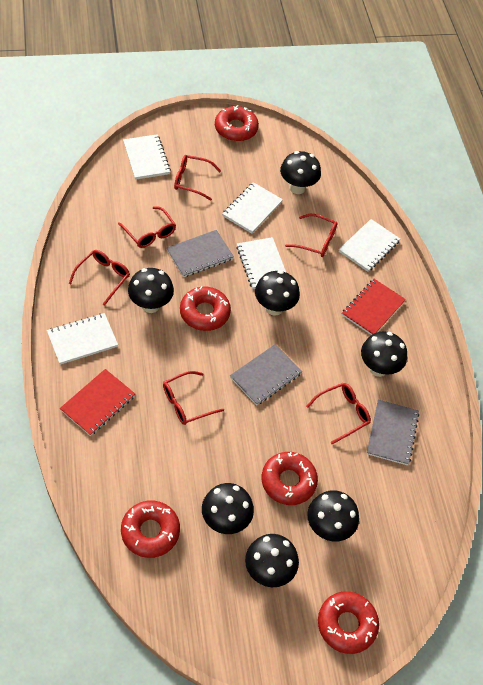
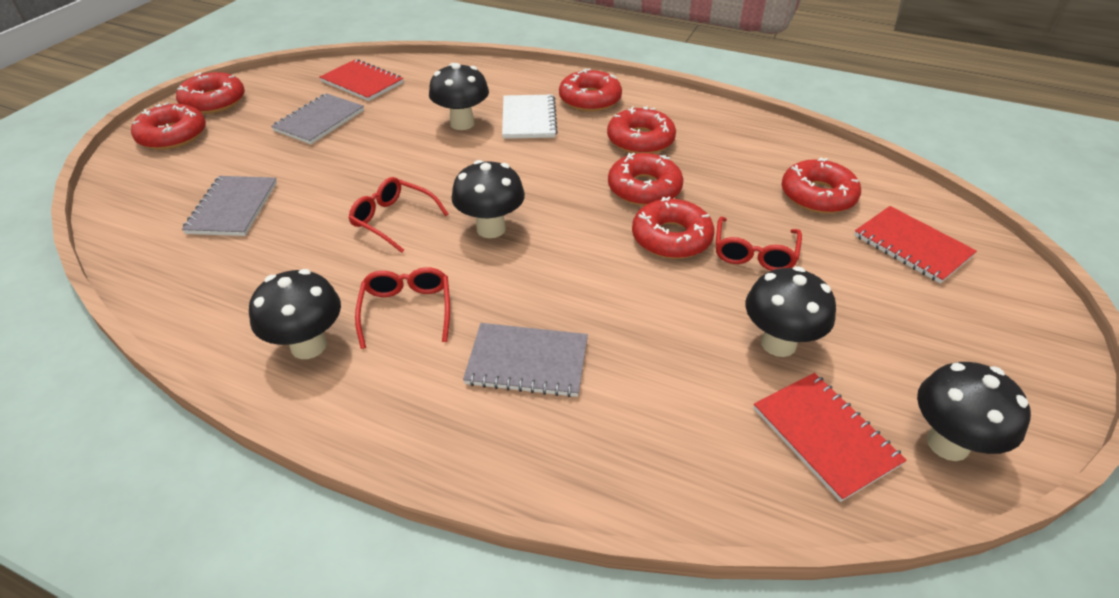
black mushroom: [128,268,174,313] [202,483,254,534] [245,534,299,587] [255,270,300,316] [280,151,321,194] [307,490,359,541] [361,331,407,377] = 7 -> [249,269,341,359] [429,63,489,130] [452,160,525,238] [745,267,836,357] [917,362,1031,461] = 5
red donut: [121,500,180,558] [180,286,231,331] [215,105,259,141] [261,452,318,505] [318,592,379,654] = 5 -> [131,102,206,150] [176,72,245,114] [559,68,622,112] [607,106,676,154] [608,153,683,206] [632,196,714,259] [782,158,861,214] = 7
red glasses: [69,250,130,306] [118,206,176,248] [163,371,224,425] [174,155,221,201] [285,214,337,257] [306,383,371,444] = 6 -> [349,177,449,253] [355,267,450,349] [715,217,802,271] = 3
red notebook: [60,369,135,436] [342,279,406,335] = 2 -> [320,59,403,101] [753,373,907,502] [854,206,977,284] = 3
white notebook: [47,313,118,365] [123,134,171,180] [222,182,283,234] [236,237,286,289] [339,219,400,272] = 5 -> [502,95,558,139] = 1

